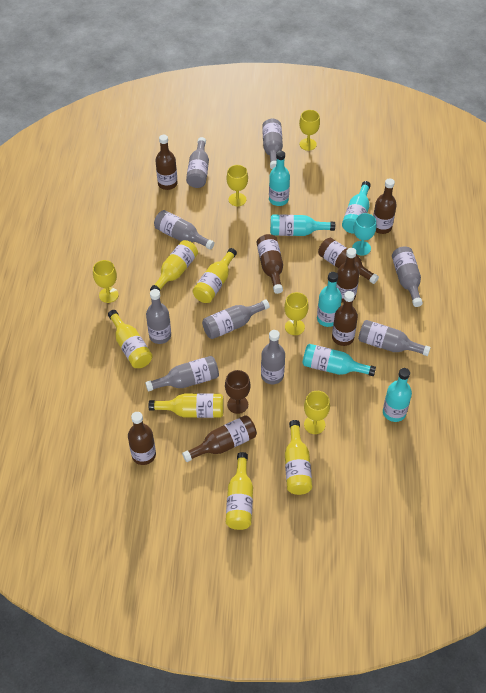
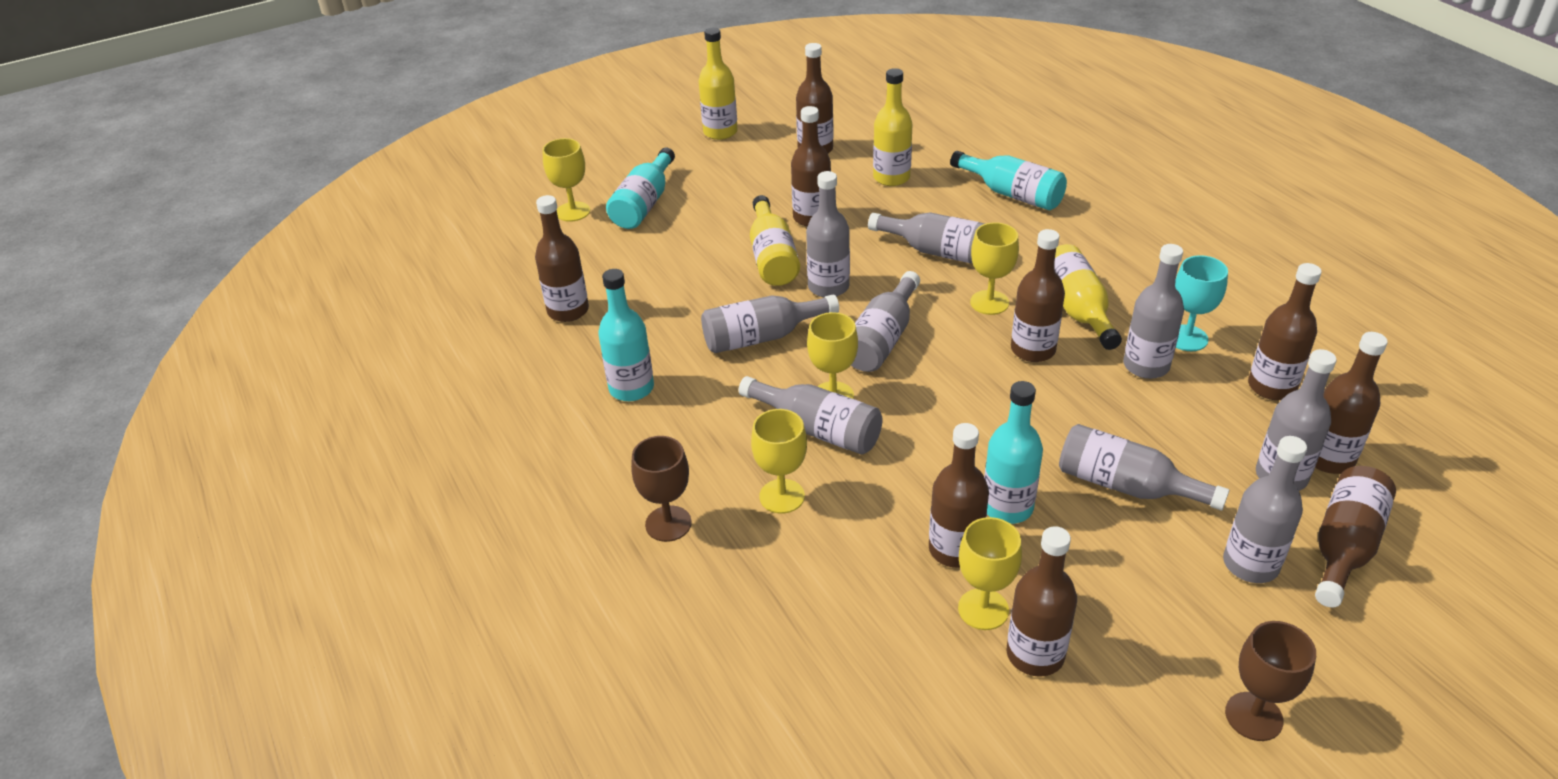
brown bottle: [128,412,156,465] [155,135,178,190] [182,415,257,462] [257,234,283,294] [318,238,379,284] [332,291,358,346] [336,248,360,303] [373,178,397,234] = 8 -> [535,195,589,322] [791,106,831,227] [796,43,833,153] [929,423,989,568] [1007,526,1077,677] [1011,229,1065,362] [1248,263,1322,400] [1315,332,1388,474] [1315,466,1396,608] = 9
brown goblet: [225,370,251,414] = 1 -> [631,436,692,542] [1225,621,1316,741] = 2
turquoise bottle: [269,151,290,206] [270,214,335,236] [303,344,376,376] [317,272,342,327] [342,181,371,234] [383,368,412,422] = 6 -> [598,269,654,401] [606,148,675,229] [950,151,1067,210] [984,381,1043,524] = 4
yellow bottle: [108,310,153,368] [149,393,224,418] [150,240,198,291] [193,248,237,303] [226,452,253,530] [285,420,312,495] = 6 -> [699,28,738,140] [750,195,800,286] [873,68,912,186] [1054,244,1122,350] = 4

